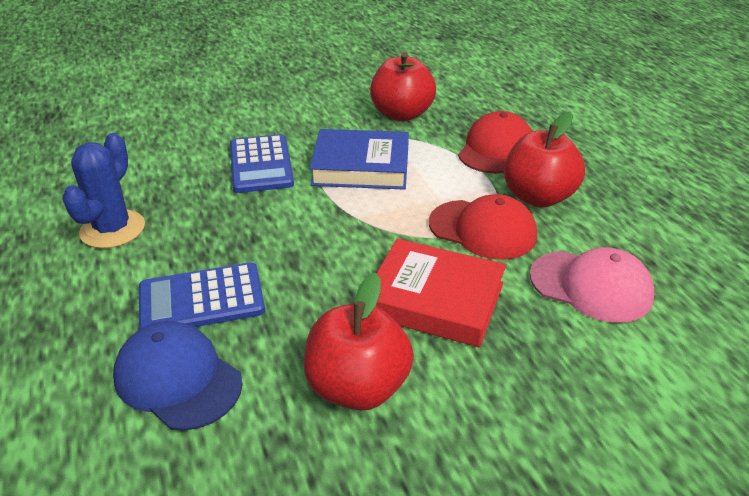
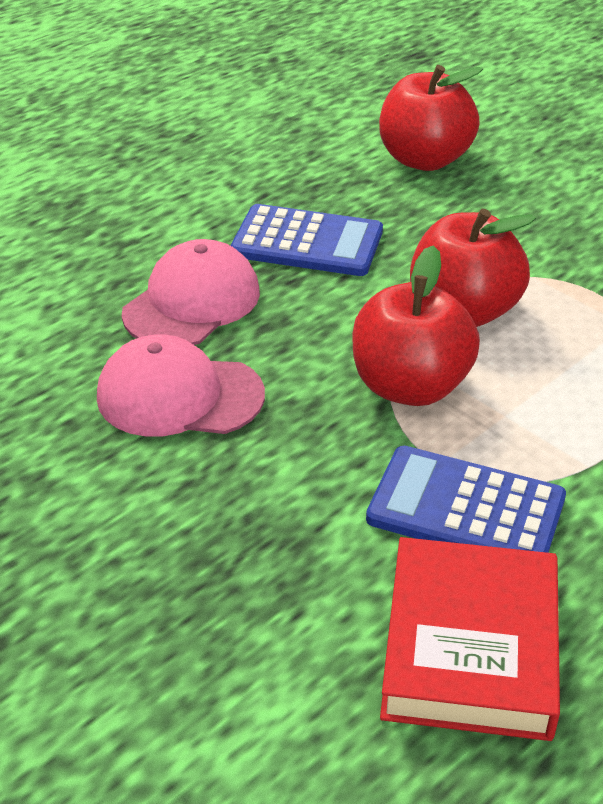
blue book: [309,129,409,190] = 1 -> none = 0
blue cactus: [62,133,145,249] = 1 -> none = 0
blue cap: [113,321,243,431] = 1 -> none = 0
pink cap: [530,247,654,323] = 1 -> [97,334,265,437] [122,239,260,345] = 2
red cap: [429,194,537,260] [458,111,532,173] = 2 -> none = 0

